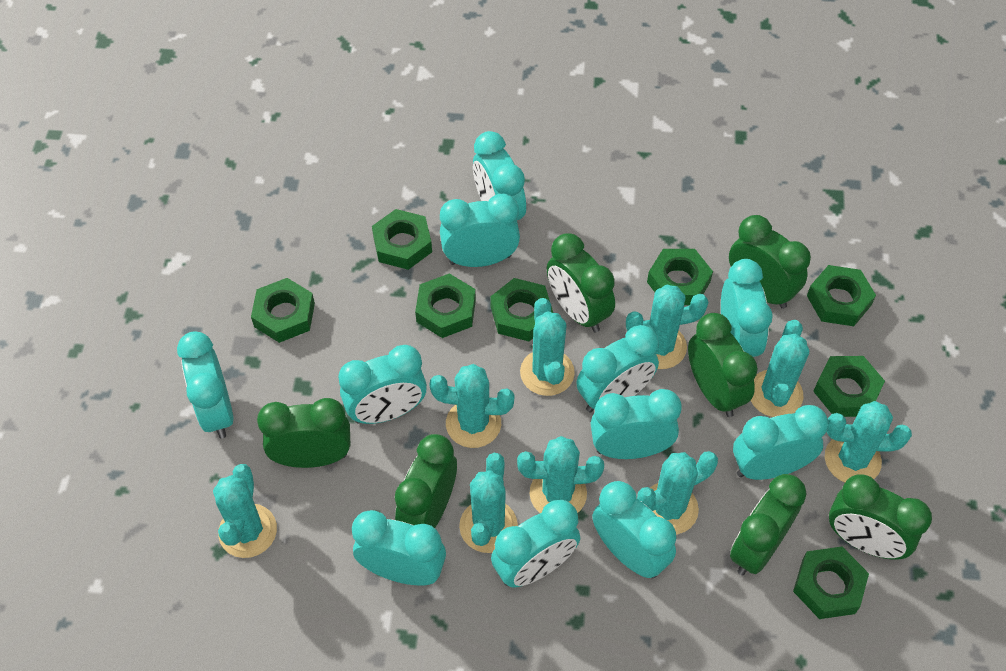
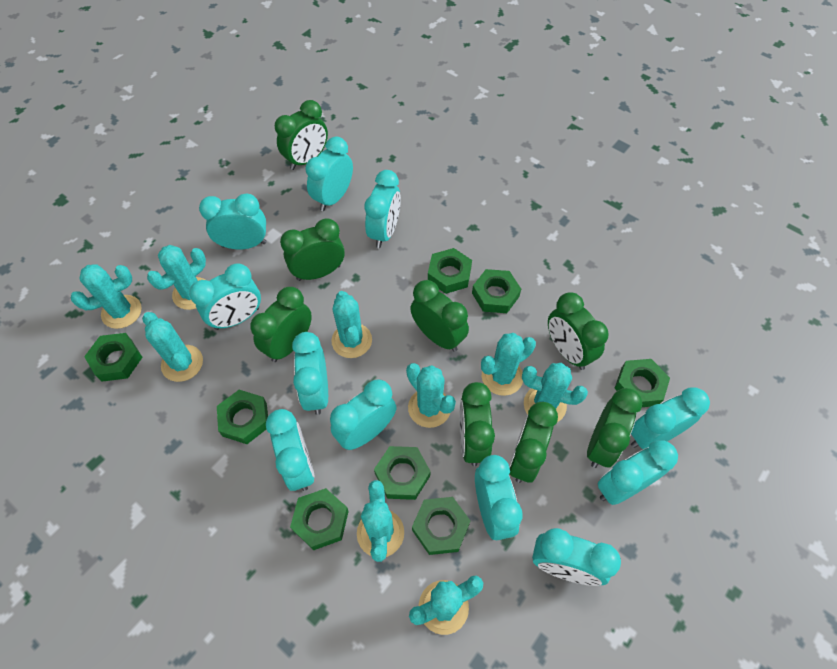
green clock: [257,398,350,468] [395,434,457,528] [547,233,615,333] [688,313,758,417] [729,215,811,309] [730,474,807,575] [829,474,932,560] = 7 -> [251,287,312,362] [275,100,328,170] [280,218,345,281] [410,280,469,352] [460,382,495,466] [509,402,558,483] [548,292,609,370] [587,388,642,468] = 8

